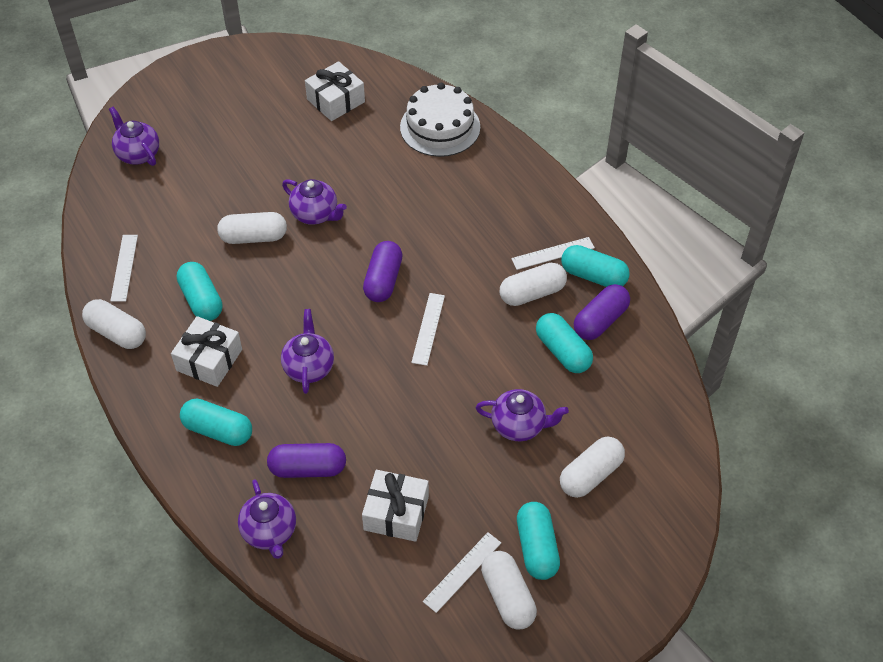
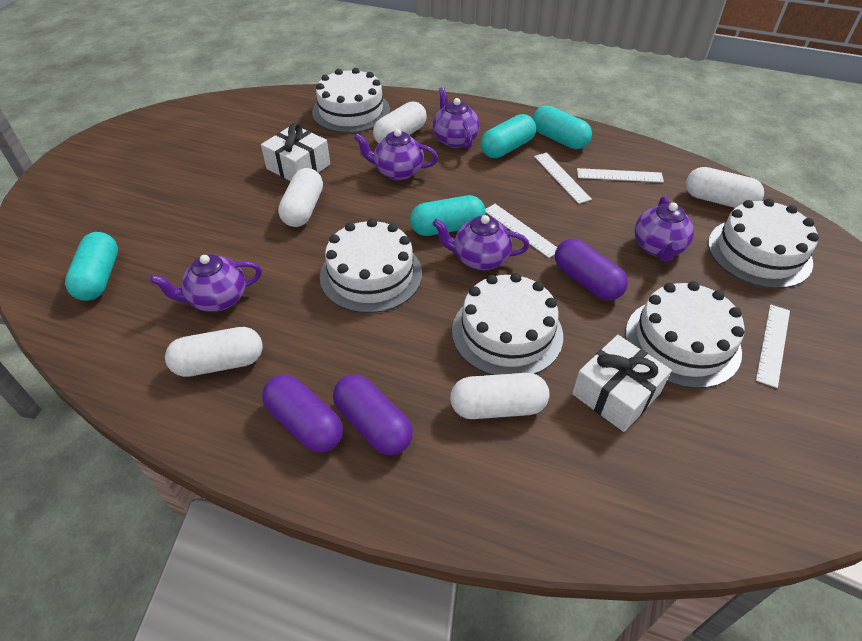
turquoise capsule: [177,262,223,321] [180,398,252,446] [517,502,560,580] [536,313,593,373] [561,245,630,287] = 5 -> [65,232,118,301] [410,195,485,236] [481,114,536,158] [532,106,592,149] = 4
white cake: [400,83,480,157] = 1 -> [312,68,390,133] [320,219,422,313] [452,273,563,375] [625,281,745,389] [708,198,819,289] = 5
white gift: [171,316,242,387] [305,61,365,121] [362,470,429,542] = 3 -> [261,123,330,181] [572,335,672,432] = 2

